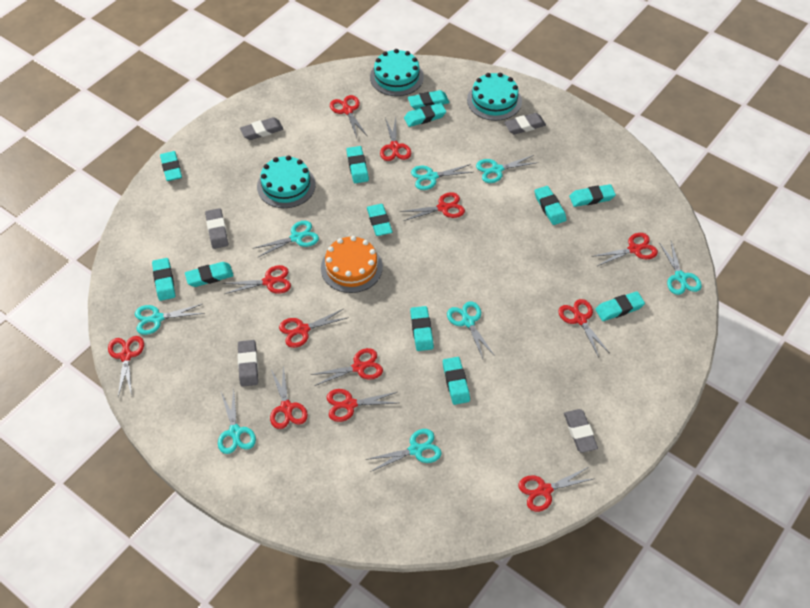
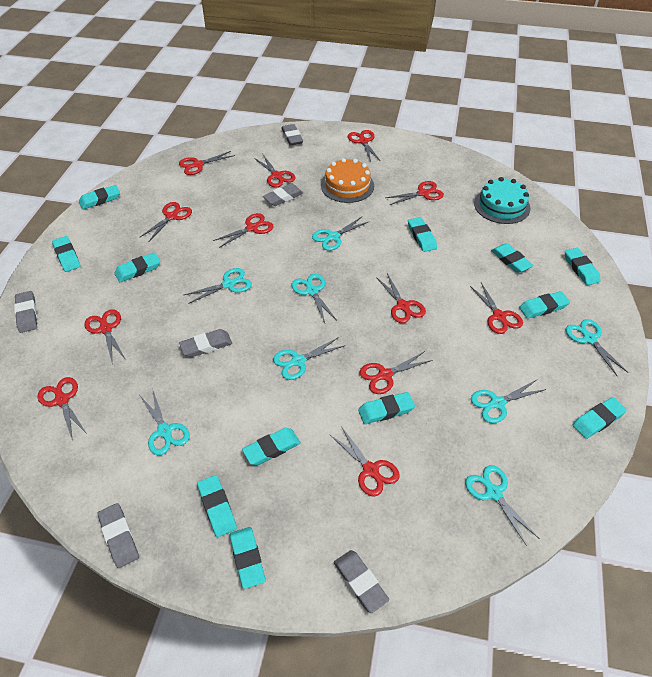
grey eraser: [205,208,228,249] [237,340,258,387] [240,117,284,140] [504,113,546,135] [564,409,598,453] = 5 -> [14,291,37,333] [98,503,139,568] [179,329,232,357] [263,183,303,206] [281,124,303,146] [334,550,389,613] = 6
turquoise cake: [257,155,316,208] [370,49,424,96] [467,72,522,121] = 3 -> [474,177,530,224] = 1

